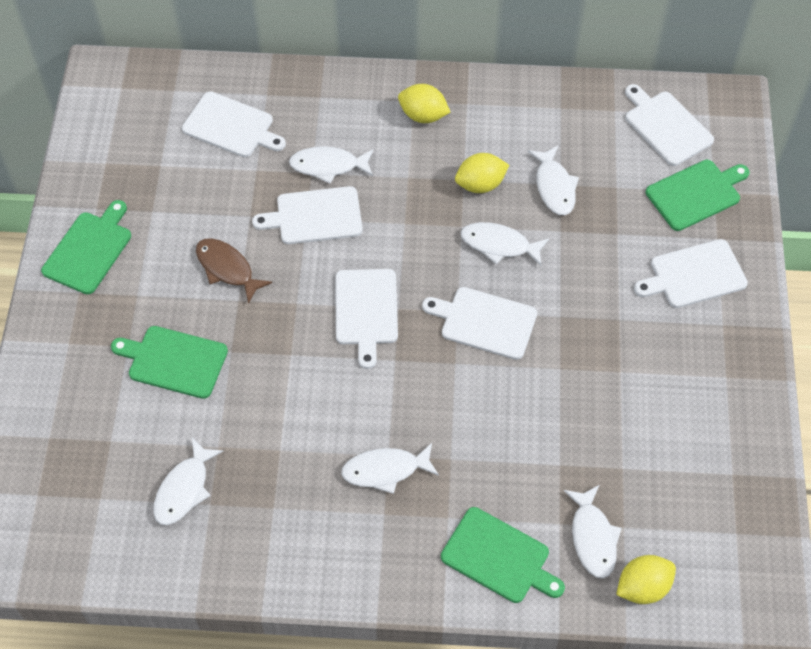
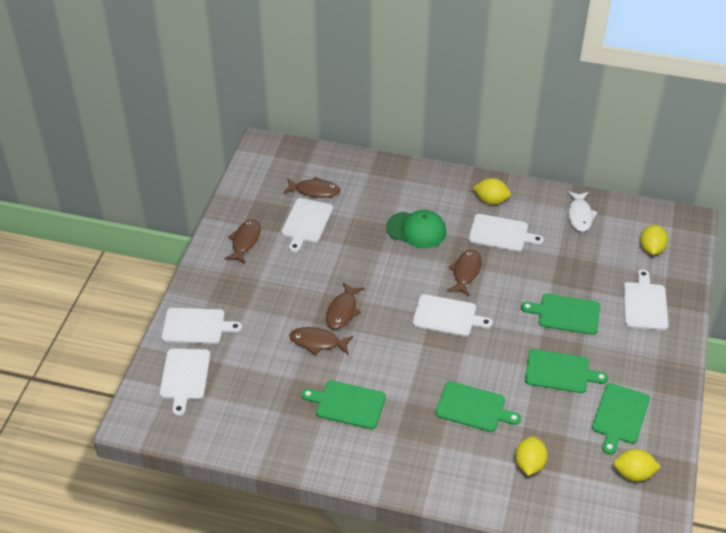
brown fish: [196,238,272,304] = 1 -> [224,219,261,263] [283,177,340,198] [290,327,354,355] [326,282,364,329] [447,250,481,296] = 5
green cap: none = 0 -> [386,210,446,248] = 1
green cutting board: [41,200,131,295] [111,326,228,399] [441,507,565,603] [646,160,750,231] = 4 -> [301,381,386,429] [435,381,521,432] [521,294,600,335] [525,349,608,393] [592,383,650,455] = 5
white fish: [153,438,223,525] [289,146,373,184] [341,443,439,494] [461,222,549,266] [528,146,579,215] [564,485,622,578] = 6 -> [568,191,598,232] = 1
yellow lemon: [398,84,450,123] [455,153,509,193] [616,555,676,604] = 3 -> [473,178,511,205] [515,436,548,476] [613,449,661,482] [640,225,668,255] = 4

